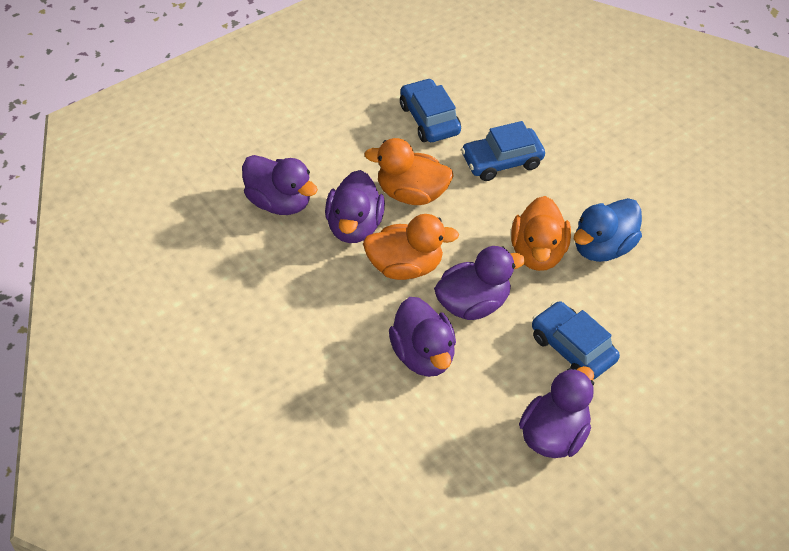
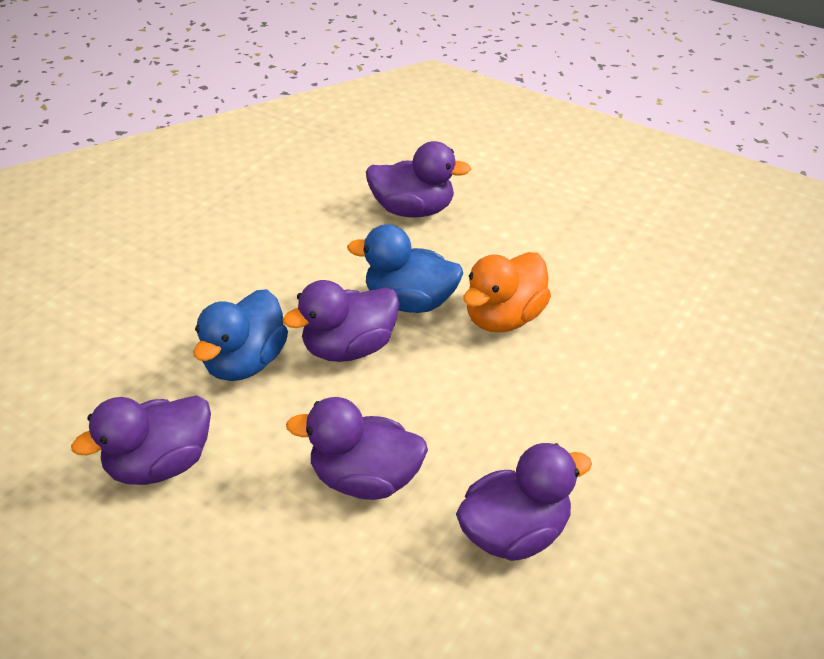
blue car: [400,78,461,142] [461,121,545,181] [532,301,620,380] = 3 -> none = 0
blue duck: [574,198,642,262] = 1 -> [193,289,288,381] [347,224,463,313] = 2
orange duck: [363,214,459,280] [364,138,454,205] [511,196,571,271] = 3 -> [463,252,551,333] = 1

